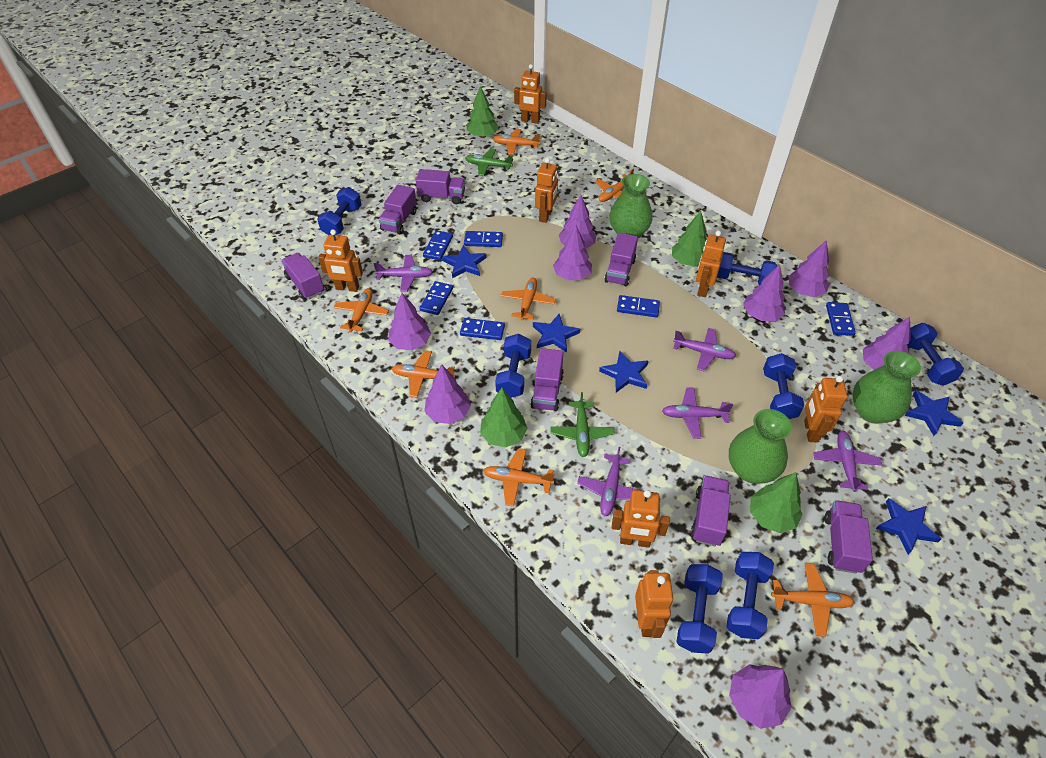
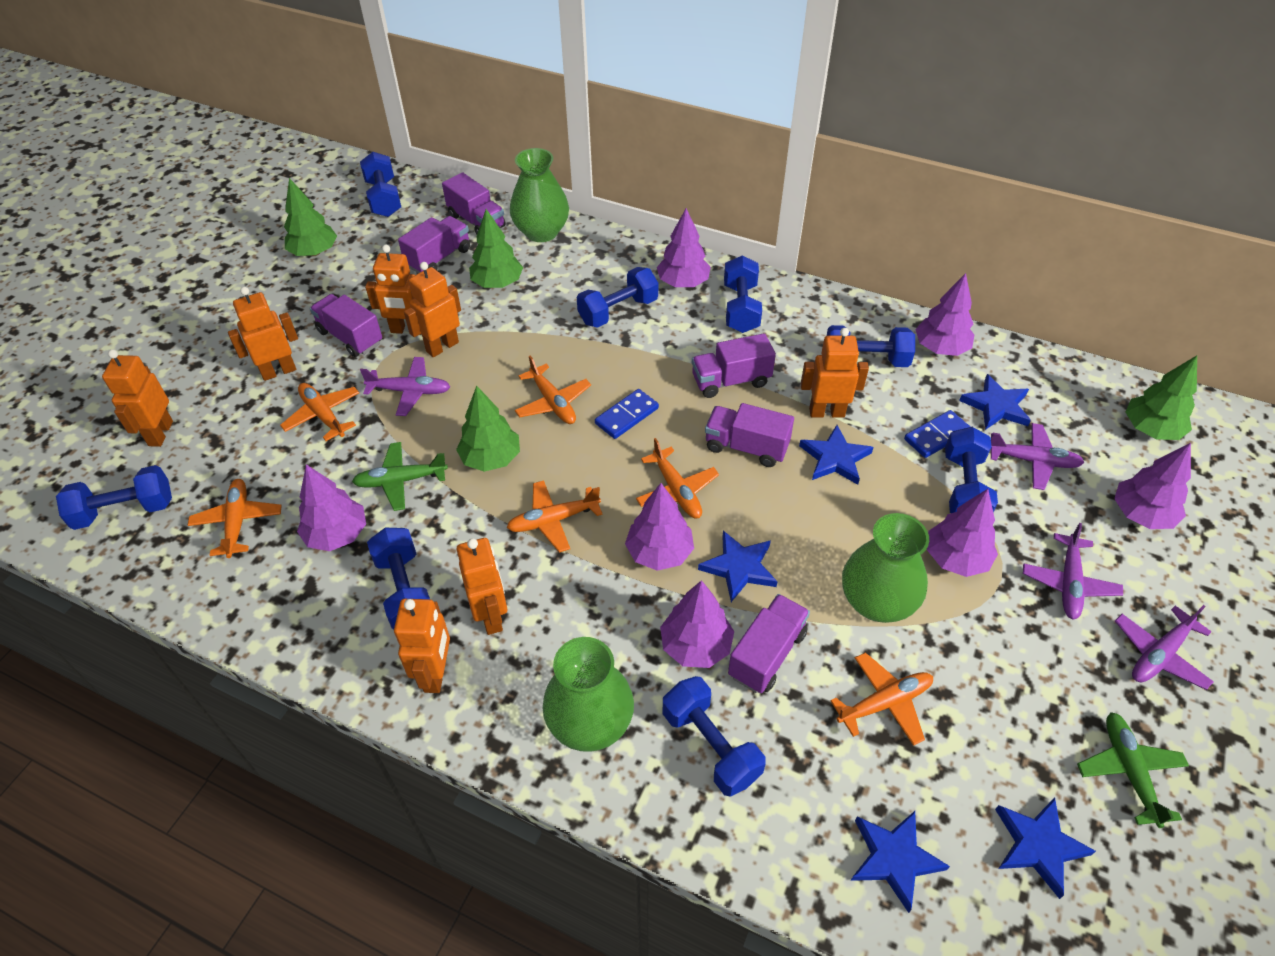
blue domino: [420,281,453,315] [423,230,453,260] [460,318,505,340] [464,231,503,247] [617,295,660,318] [826,302,856,336] = 6 -> [595,389,659,439] [904,410,970,458] = 2
blue dumbbell: [317,187,362,235] [495,334,531,398] [677,564,723,654] [717,252,777,285] [726,552,774,640] [763,353,804,419] [907,323,964,386] = 7 -> [56,465,172,530] [360,152,401,217] [367,528,430,629] [577,267,658,328] [663,676,766,797] [724,255,762,333] [827,325,915,367] [945,427,998,513] = 8
orange plane: [333,288,389,332] [392,350,455,397] [483,448,555,507] [493,129,540,155] [501,278,556,320] [595,169,634,202] [771,563,854,637] = 7 -> [188,479,282,558] [280,383,359,441] [507,480,603,553] [515,355,591,424] [636,438,719,519] [830,652,933,746] = 6
purple plane: [373,255,433,292] [577,447,643,516] [662,387,733,439] [673,328,736,371] [813,431,882,492] = 5 -> [360,357,450,416] [991,423,1085,490] [1023,523,1123,620] [1115,605,1214,690] = 4
purple tree: [388,293,431,350] [424,365,471,424] [553,225,592,280] [559,195,596,249] [729,664,792,729] [743,265,785,321] [788,240,830,297] [863,317,911,370] = 8 -> [297,464,366,551] [625,483,694,571] [657,208,711,287] [660,580,734,668] [915,273,974,356] [927,489,998,577] [1114,443,1191,529] = 7
purple truck: [281,253,324,300] [379,185,417,234] [416,169,465,204] [530,348,564,411] [604,233,638,286] [691,476,731,546] [825,500,873,574] = 7 -> [310,294,382,357] [398,216,470,273] [442,172,506,234] [692,333,776,398] [705,403,794,467] [728,594,810,693] = 6

